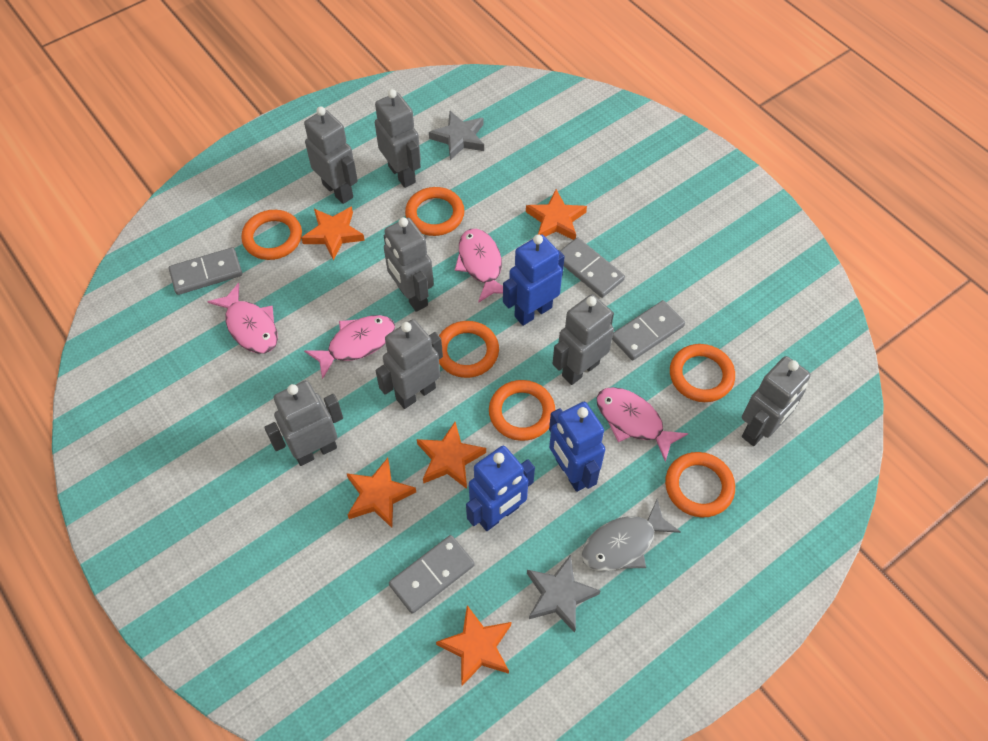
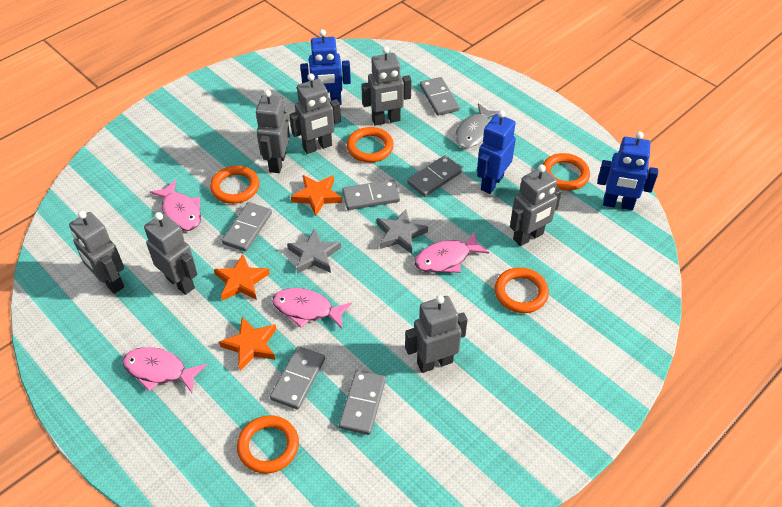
grey domino: [169,247,242,295] [389,535,474,614] [560,237,625,298] [612,300,685,360] = 4 -> [222,202,272,252] [270,346,325,410] [339,370,386,435] [342,180,400,210] [407,155,463,197] [420,77,460,116] = 6
orange ring: [241,210,302,260] [405,187,465,236] [439,321,499,378] [489,380,556,441] [665,452,735,517] [670,344,735,402] = 6 -> [210,166,259,204] [237,415,299,474] [347,127,394,162] [495,267,549,313] [543,153,590,190] = 5
orange star: [301,206,365,261] [346,458,416,528] [417,422,486,489] [436,605,511,686] [526,189,587,240] = 5 -> [214,254,270,301] [219,317,276,371] [291,175,342,216] = 3

